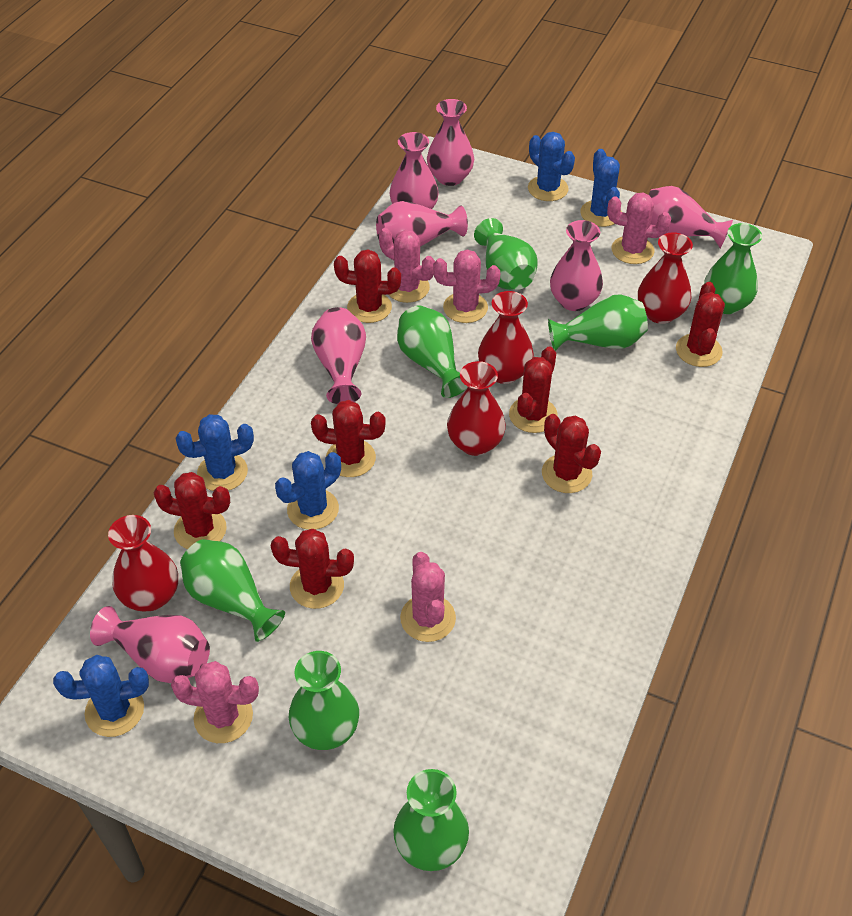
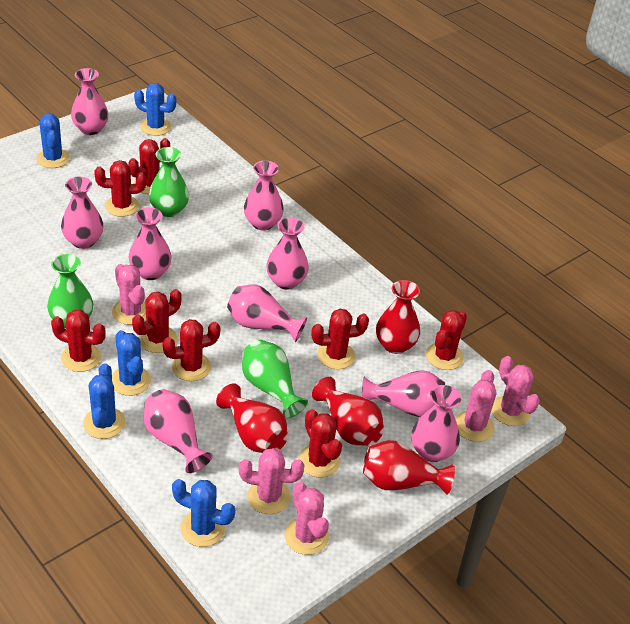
green vase: [180,539,285,642] [289,651,359,750] [393,769,469,871] [397,305,468,398] [474,218,538,290] [548,294,648,351] [704,223,762,314] = 7 -> [47,254,93,329] [149,147,189,217] [242,340,308,418] = 3
pink vase: [90,606,210,683] [311,307,366,404] [376,201,468,247] [390,132,438,209] [427,99,474,186] [550,220,603,311] [649,186,733,249] = 7 -> [61,176,104,249] [71,68,109,135] [128,207,172,280] [144,389,213,473] [227,284,307,342] [244,161,284,230] [266,217,309,290] [362,370,445,417] [411,385,461,462] = 9
red cactus: [154,472,230,549] [271,529,354,609] [311,400,386,477] [334,249,401,323] [509,347,558,433] [542,414,601,493] [676,282,725,367] = 7 -> [51,310,106,372] [94,160,146,217] [128,138,170,194] [132,289,181,353] [163,319,220,381] [298,409,342,478] [311,309,369,369] [426,310,467,370] = 8

